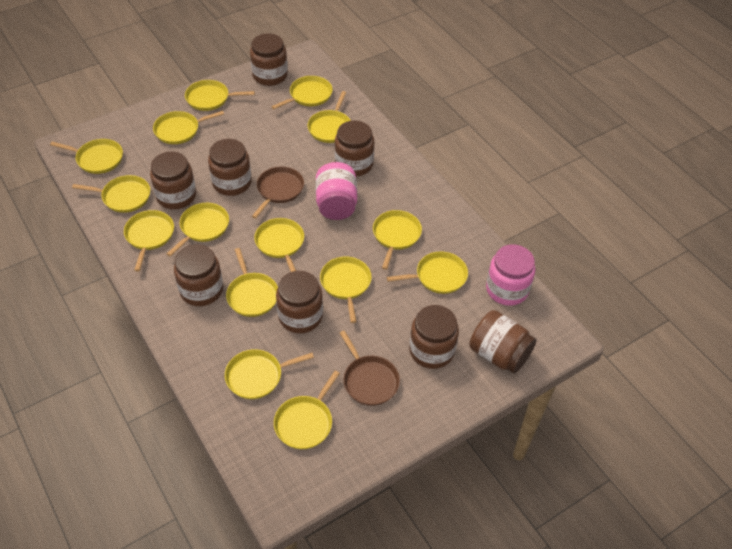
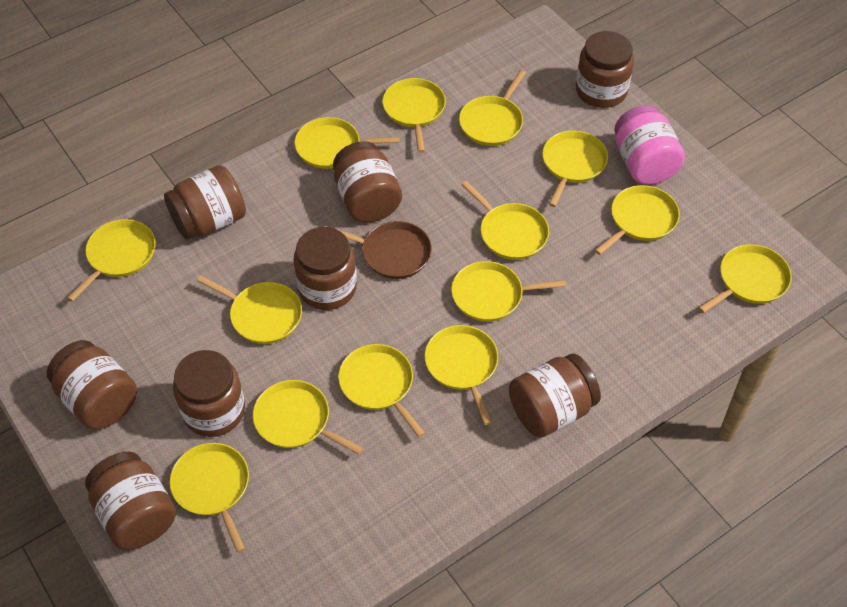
brown pan: [252,166,304,218] [340,331,400,406] = 2 -> [324,221,432,279] = 1
pink jar: [316,162,357,220] [486,244,535,306] = 2 -> [614,105,685,185] = 1
yellow pan: [50,139,123,174] [72,175,150,213] [124,210,174,272] [153,111,224,144] [167,203,229,257] [185,80,255,111] [225,349,314,399] [226,248,278,317] [254,218,304,272] [271,76,333,109] [274,371,340,449] [307,91,351,143] [320,256,372,323] [373,210,422,270] [387,251,468,294] = 15 -> [67,219,156,302] [170,443,249,553] [197,275,302,344] [253,380,364,455] [295,117,400,169] [338,344,425,438] [382,78,446,153] [425,325,498,425] [451,261,567,322] [459,70,526,146] [461,181,549,260] [542,130,608,207] [595,185,680,255] [699,244,792,313] = 14

